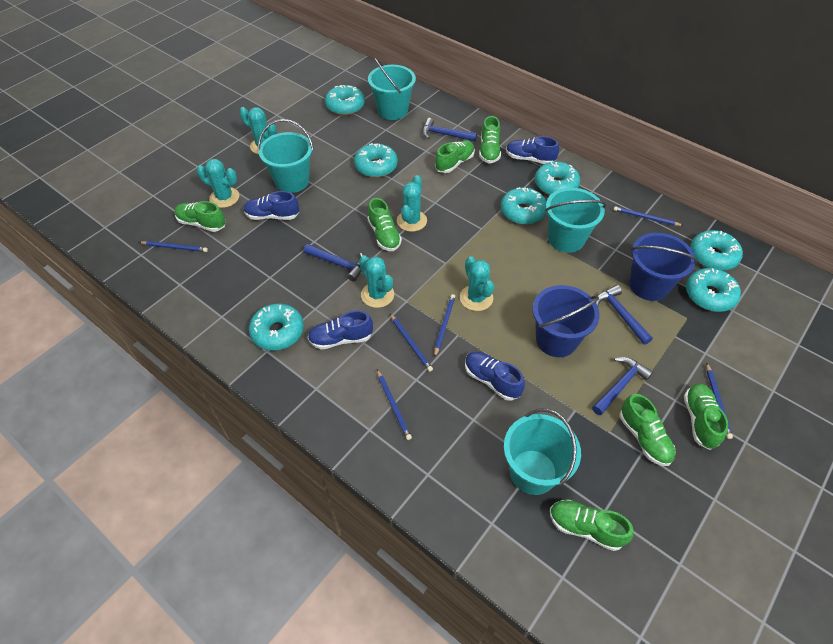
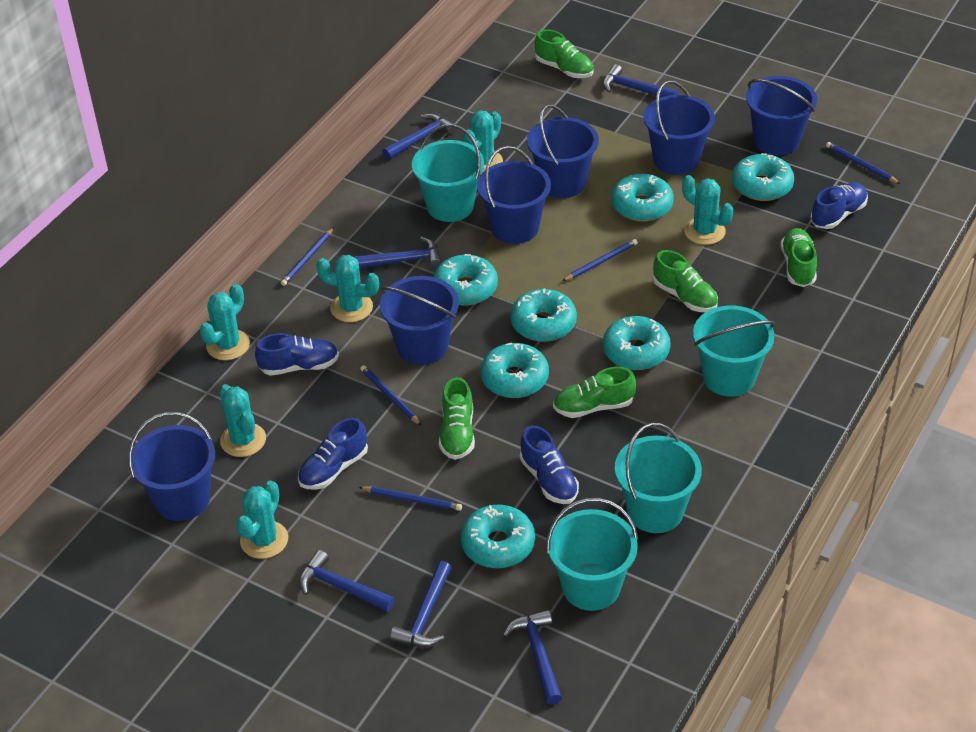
blue bucket: [533,285,600,357] [629,233,698,301] = 2 -> [128,412,215,521] [380,276,459,365] [477,146,551,244] [527,104,599,198] [644,80,715,175] [746,76,817,155] = 6
blue hammer: [304,244,363,282] [422,118,477,141] [592,357,653,415] [596,285,653,345] = 4 -> [299,550,395,612] [355,237,442,269] [383,113,457,159] [390,561,452,647] [503,609,562,705] [603,64,678,97] = 6
blue pencil: [139,241,208,252] [377,370,412,440] [390,314,433,372] [434,294,455,357] [614,206,684,226] [706,363,733,439] = 6 -> [281,227,334,286] [359,486,462,511] [360,365,421,425] [562,239,638,281] [826,142,901,184] = 5
green shoe: [175,201,226,232] [367,198,402,251] [435,140,475,173] [479,116,501,163] [550,500,634,551] [620,394,676,466] [684,383,728,450] = 7 -> [439,377,475,460] [535,29,593,78] [553,367,636,418] [653,250,718,312] [781,228,817,287] = 5
turquoise cactus: [197,159,239,208] [239,107,277,154] [359,255,394,308] [397,175,427,232] [460,256,494,311] = 5 -> [200,284,250,360] [219,384,266,457] [237,480,288,559] [316,255,379,322] [463,110,503,174] [682,175,733,245] = 6

